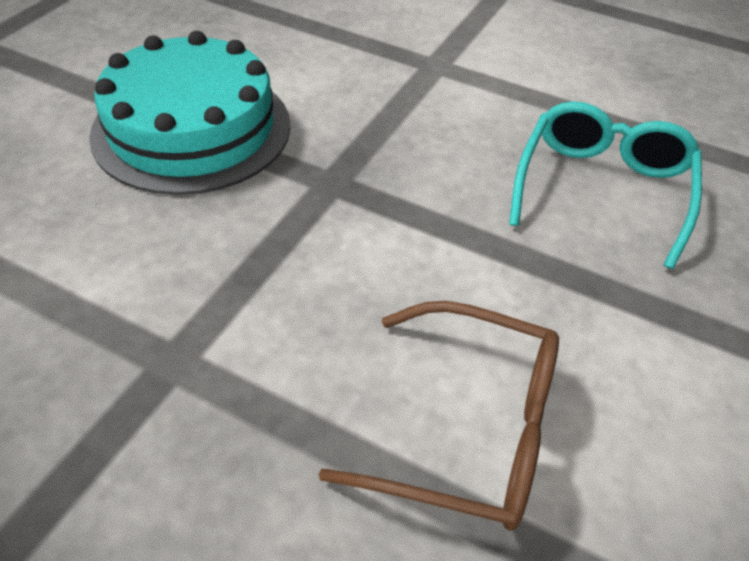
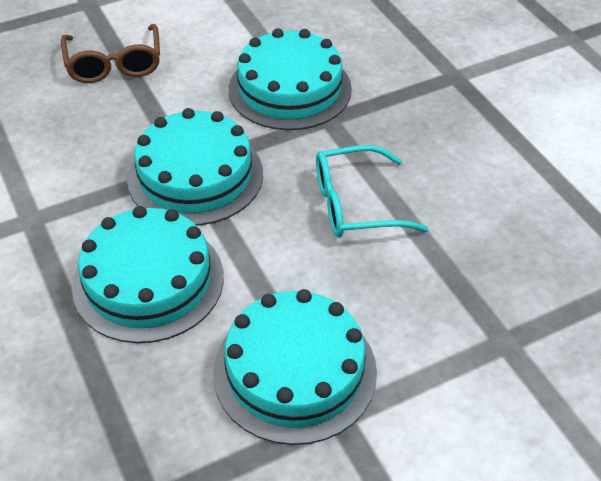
turquoise cake: [89,31,290,195] = 1 -> [72,206,224,343] [127,108,263,226] [213,289,377,445] [229,28,352,130] = 4

